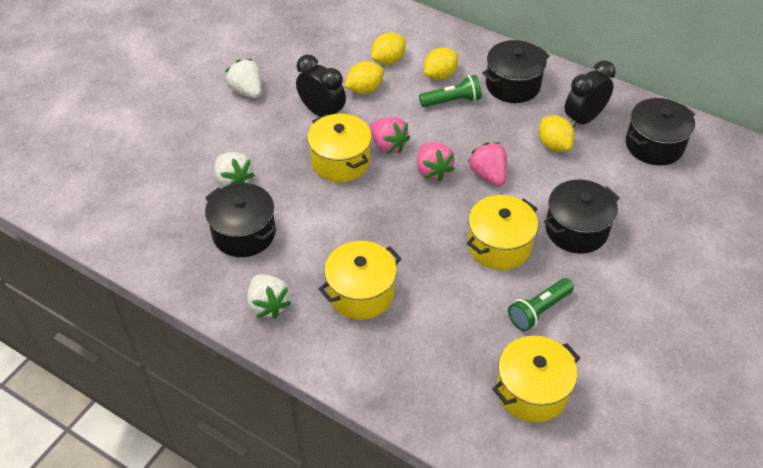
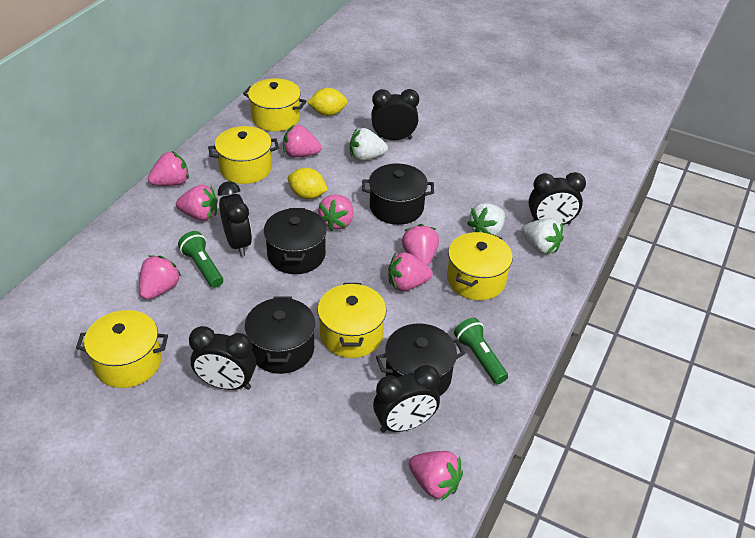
black clock: [296,55,346,117] [565,60,616,128] = 2 -> [189,326,256,390] [218,181,252,256] [371,89,419,140] [373,365,440,433] [528,172,586,225] = 5
pink strawberry: [370,117,410,154] [417,142,455,181] [468,142,507,186] = 3 -> [139,255,181,300] [148,151,189,186] [176,185,218,221] [283,125,322,157] [318,195,353,231] [388,252,433,291] [402,224,439,266] [409,451,463,501] = 8
yellow lemon: [344,61,384,94] [371,33,406,65] [424,47,458,80] [538,116,575,152] = 4 -> [288,168,328,199] [307,88,347,116] = 2
yellow pot: [307,114,372,182] [319,241,402,320] [467,195,538,270] [492,336,580,423] = 4 -> [76,310,168,388] [208,126,279,184] [243,78,307,131] [317,283,386,358] [447,232,513,300] = 5

